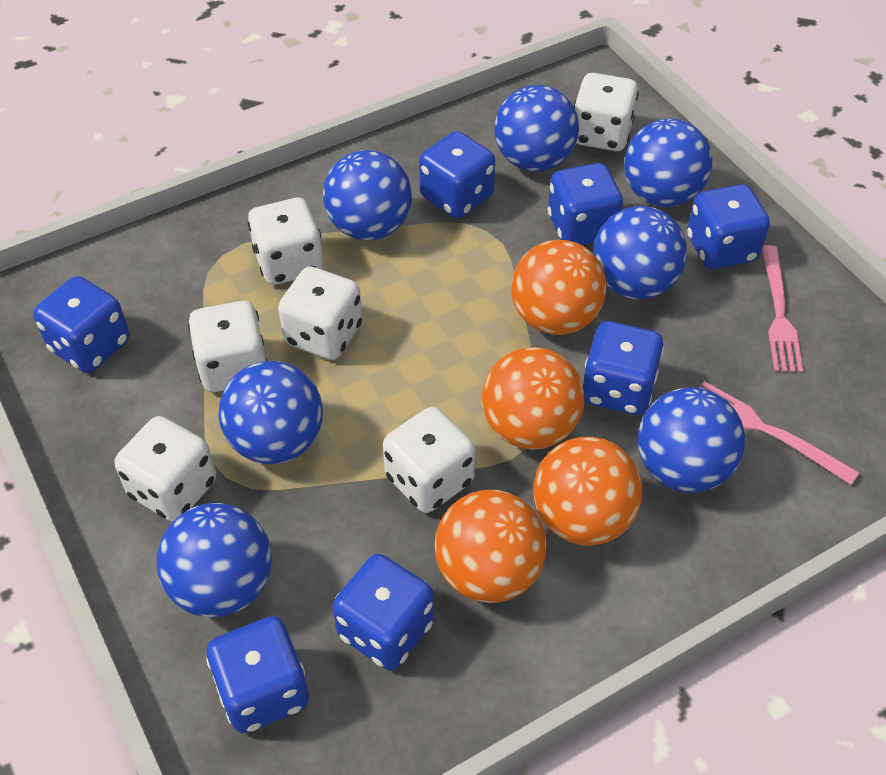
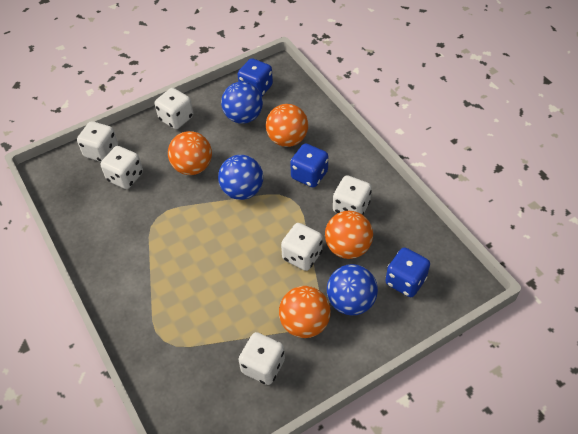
blue ball: [157,503,272,617] [218,361,323,464] [323,150,412,240] [494,85,579,172] [593,206,687,299] [624,119,713,207] [638,388,745,493] = 7 -> [218,155,263,200] [221,82,263,124] [327,264,378,316] = 3
blue dice: [33,276,129,373] [206,616,309,733] [332,554,434,670] [419,131,495,218] [548,163,623,245] [583,321,664,415] [687,184,770,269] = 7 -> [238,58,273,96] [290,143,328,188] [385,247,430,297] = 3
pink fork: [699,381,860,485] [762,245,804,373] = 2 -> none = 0

